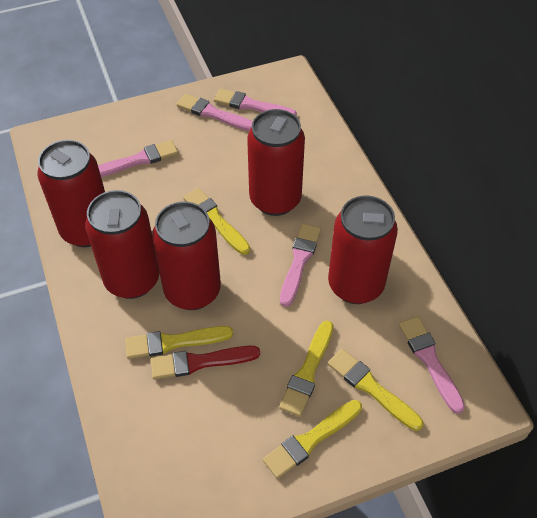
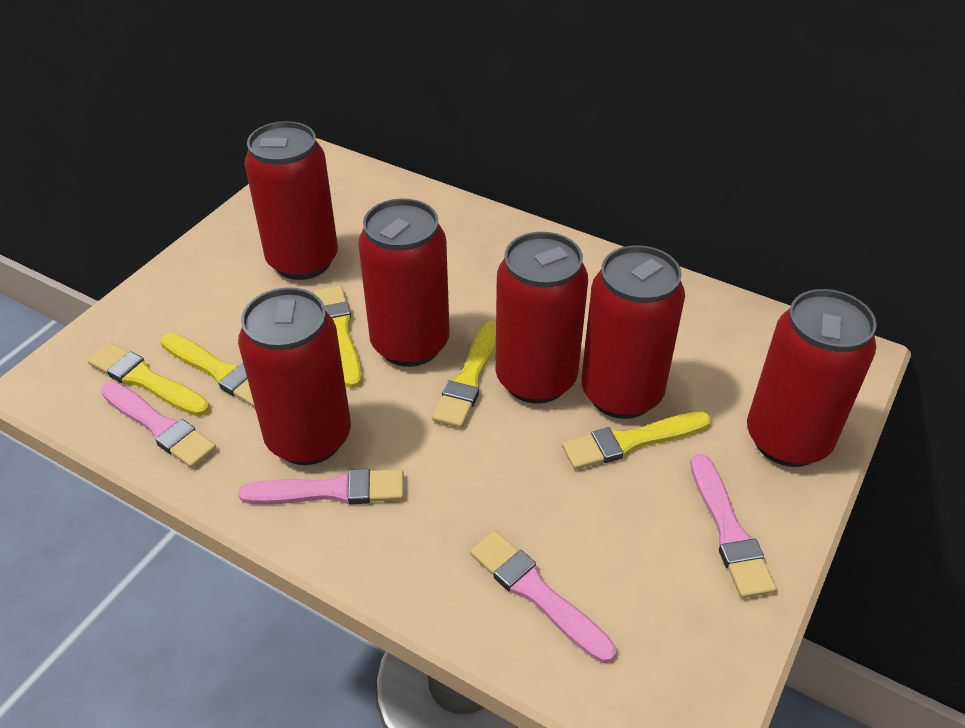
pink brush: [98,140,178,177] [176,94,253,131] [214,89,297,116] [280,224,321,307] [399,316,465,414] = 5 -> [101,381,216,468] [238,469,404,504] [470,531,616,663] [690,454,776,598] = 4
red brush: [151,346,260,379] = 1 -> none = 0
red can: [37,140,105,247] [85,190,159,299] [152,202,221,310] [247,109,305,216] [328,196,398,304] = 5 -> [238,287,351,465] [245,121,338,280] [358,198,450,367] [495,232,588,404] [581,245,685,419] [747,289,877,467] = 6

